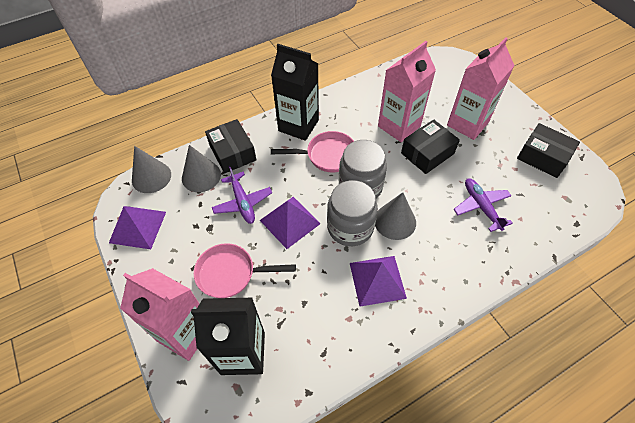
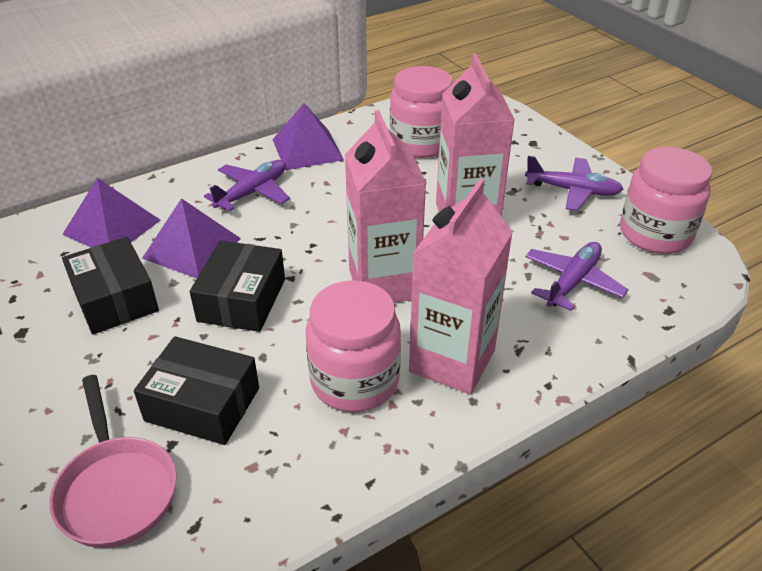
black carton: [191,298,265,375] [271,44,319,141] = 2 -> none = 0
grey cone: [132,146,171,193] [182,145,221,192] [375,192,416,240] = 3 -> none = 0
grey jar: [327,180,378,246] [339,140,387,199] = 2 -> none = 0
pink jar: none = 0 -> [306,280,401,412] [390,66,453,158] [620,147,712,254] = 3
pink pan: [194,243,296,298] [271,131,354,172] = 2 -> [50,375,176,548] = 1
purple plane: [212,166,272,224] [454,178,513,232] = 2 -> [204,160,290,212] [525,156,623,211] [525,242,629,311] = 3

